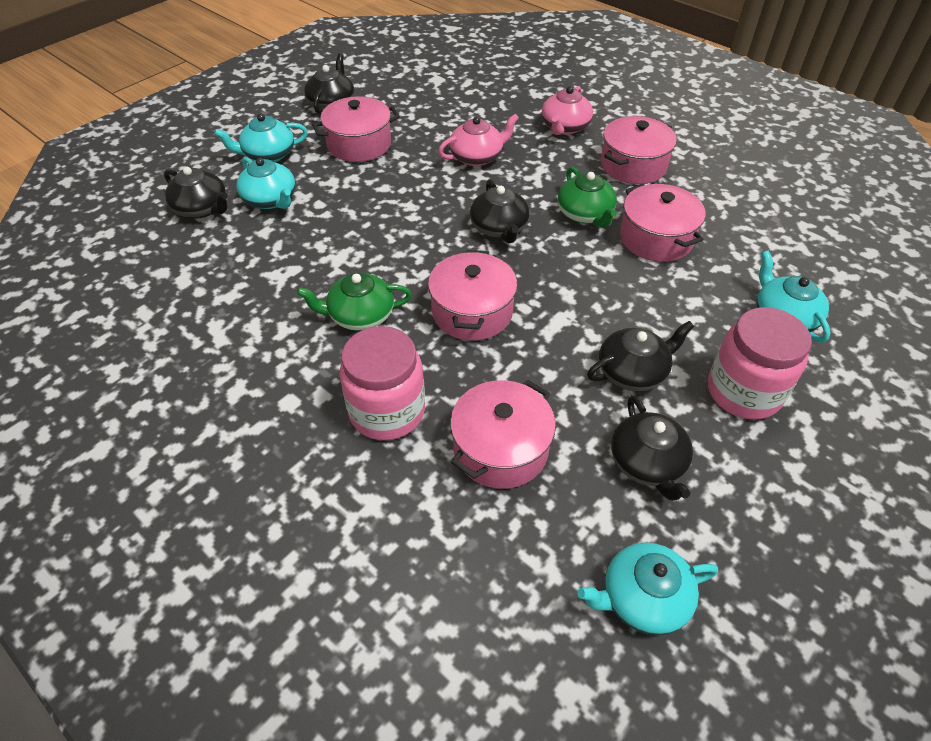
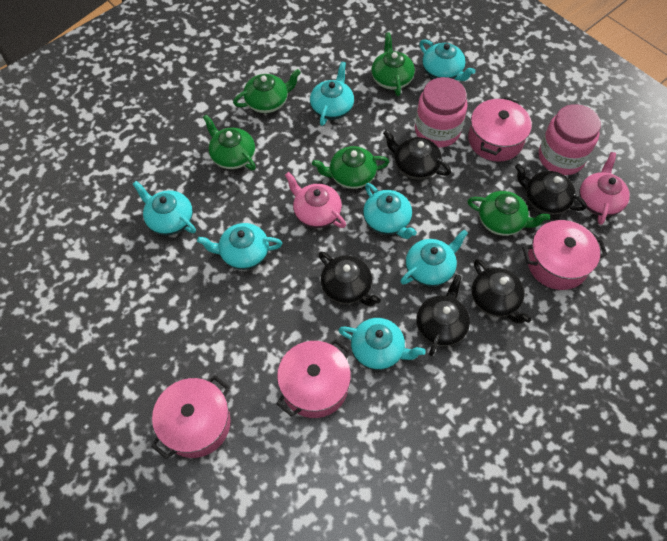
green teapot: [297,273,412,331] [558,167,617,228] = 2 -> [203,114,256,170] [233,69,301,113] [312,146,389,189] [371,32,415,96] [467,191,550,236] = 5
pink pot: [312,96,400,162] [428,250,517,341] [450,380,556,489] [601,116,677,184] [620,184,705,262] = 5 -> [151,375,231,459] [277,339,351,418] [468,97,532,162] [522,220,607,290] = 4
turquoise teapot: [214,114,308,162] [236,157,295,209] [578,542,718,635] [756,251,831,343] = 4 -> [132,181,196,235] [197,223,282,270] [310,61,354,126] [338,318,426,370] [363,183,417,239] [401,230,468,287] [419,39,476,81] = 7

